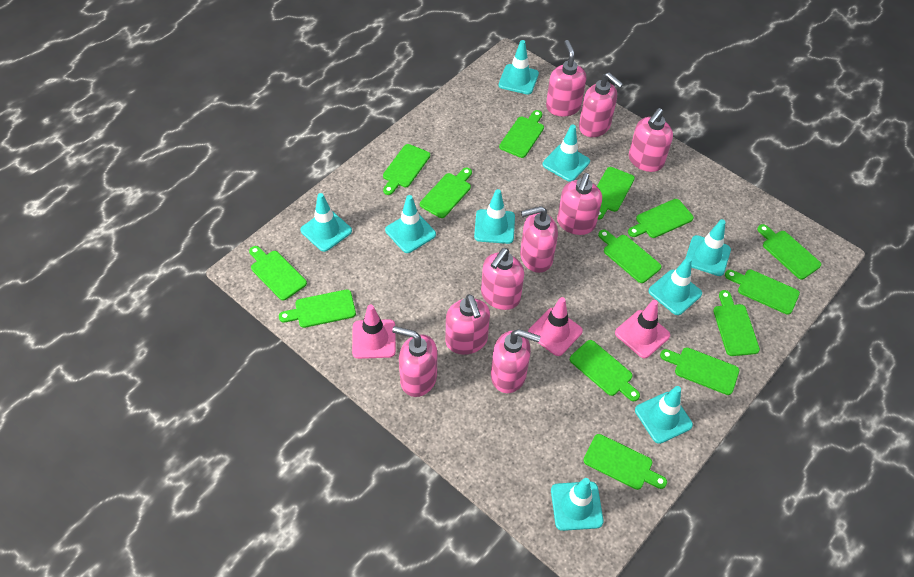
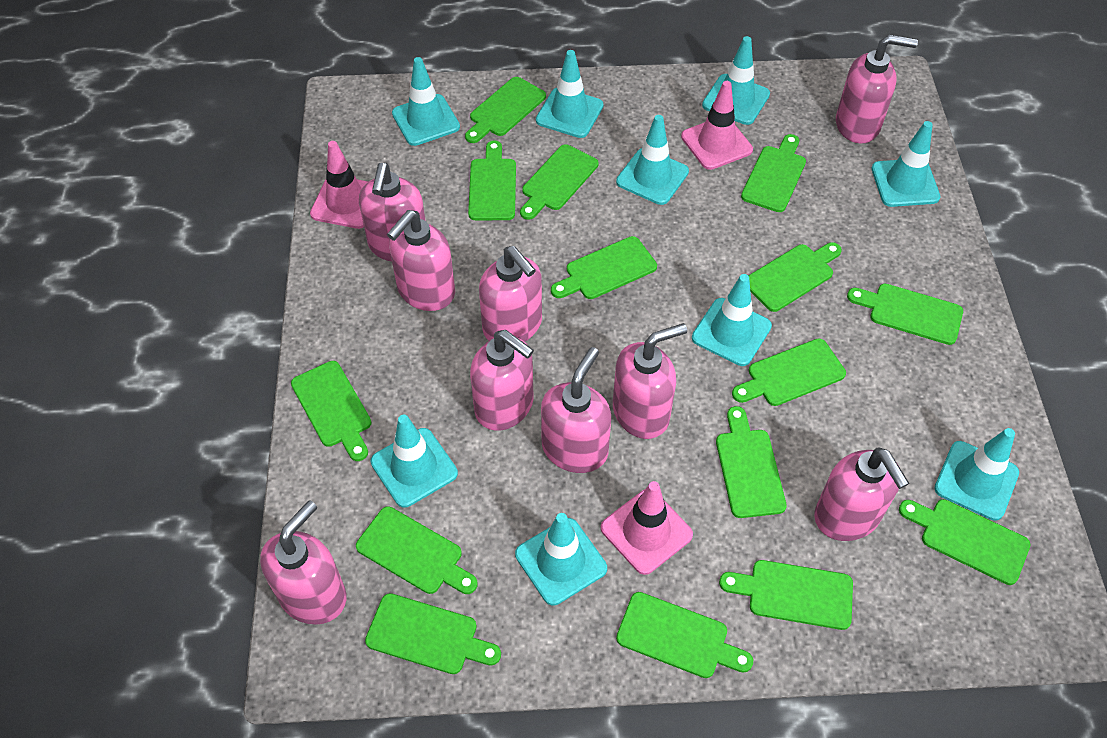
green cutting board: [249,246,307,301] [279,289,356,328] [383,144,430,195] [420,168,472,218] [499,110,544,158] [570,340,640,401] [583,434,667,490] [597,167,635,220] [598,230,662,283] [628,199,694,238] [660,347,739,395] [713,290,760,356] [725,270,800,315] [757,224,821,279] = 14 -> [291,361,371,461] [356,506,478,594] [365,593,501,674] [465,77,546,143] [468,140,516,220] [520,144,599,220] [551,236,657,299] [616,592,753,678] [716,406,787,518] [719,560,853,630] [732,338,846,406] [741,134,806,212] [748,242,842,312] [847,284,963,345] [899,499,1031,585] = 15

